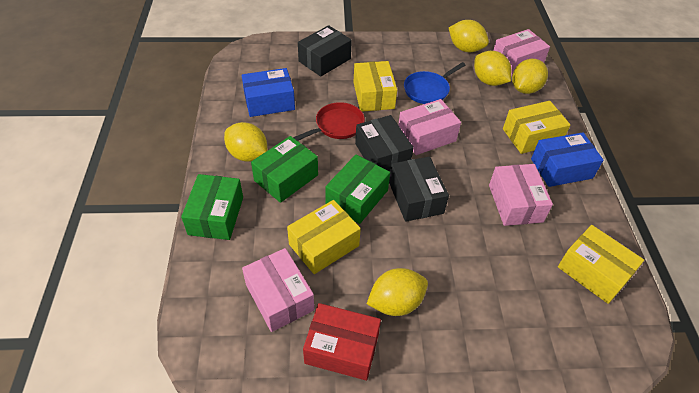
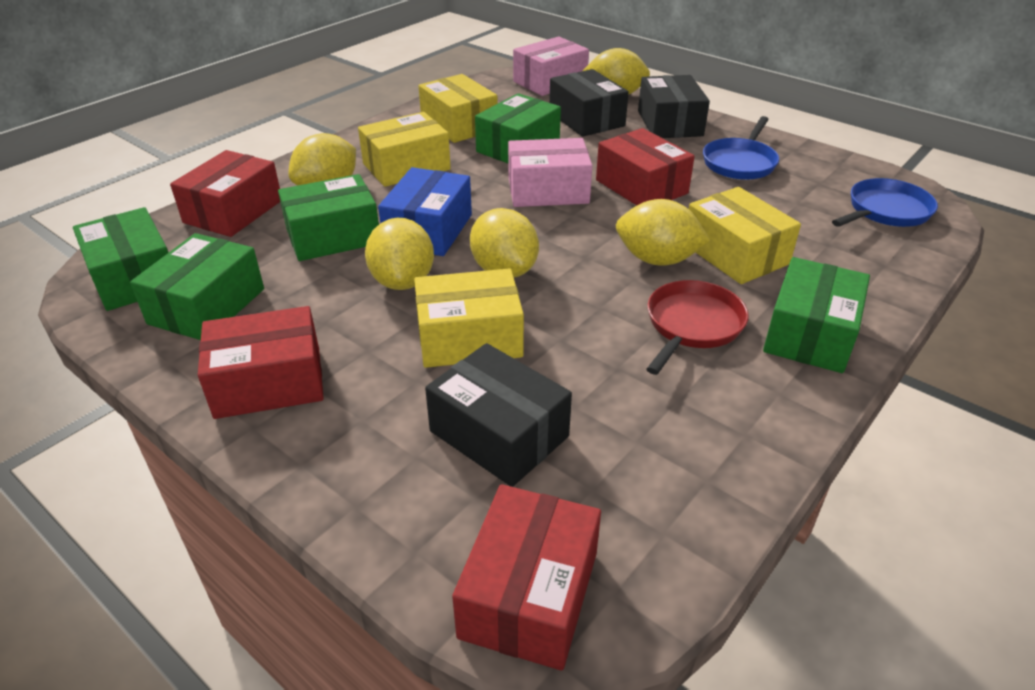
blue box: [242,68,295,117] [531,132,603,187] = 2 -> [378,167,472,256] = 1
blue pan: [404,62,466,104] = 1 -> [703,116,779,180] [832,178,938,227] = 2
green box: [181,174,243,240] [251,136,318,203] [325,154,390,224] = 3 -> [73,207,169,311] [130,233,264,340] [278,174,379,261] [475,93,561,163] [763,257,870,373] = 5
pink box: [242,248,314,332] [398,99,461,155] [489,164,553,226] [493,29,550,77] = 4 -> [508,138,592,207] [513,37,589,96] = 2
red box: [303,303,381,381] = 1 -> [170,150,280,237] [198,306,324,419] [452,484,601,670] [596,128,695,205] = 4

